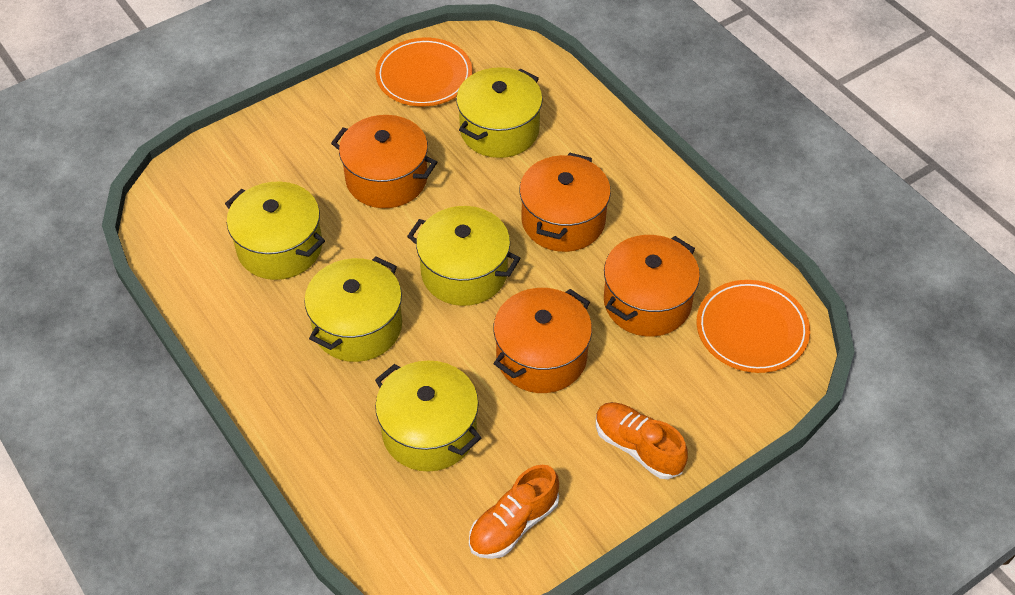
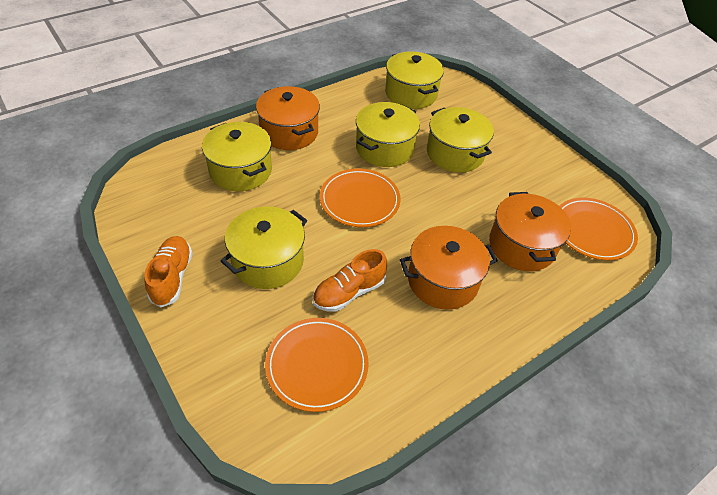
orange plate: [375,38,472,106] [697,280,810,373] = 2 -> [265,318,369,412] [320,168,401,227] [560,198,638,260] = 3
orange pot: [331,115,437,208] [493,288,592,393] [519,153,611,252] [604,235,700,337] = 4 -> [256,86,320,150] [400,226,498,309] [489,192,571,271] = 3

